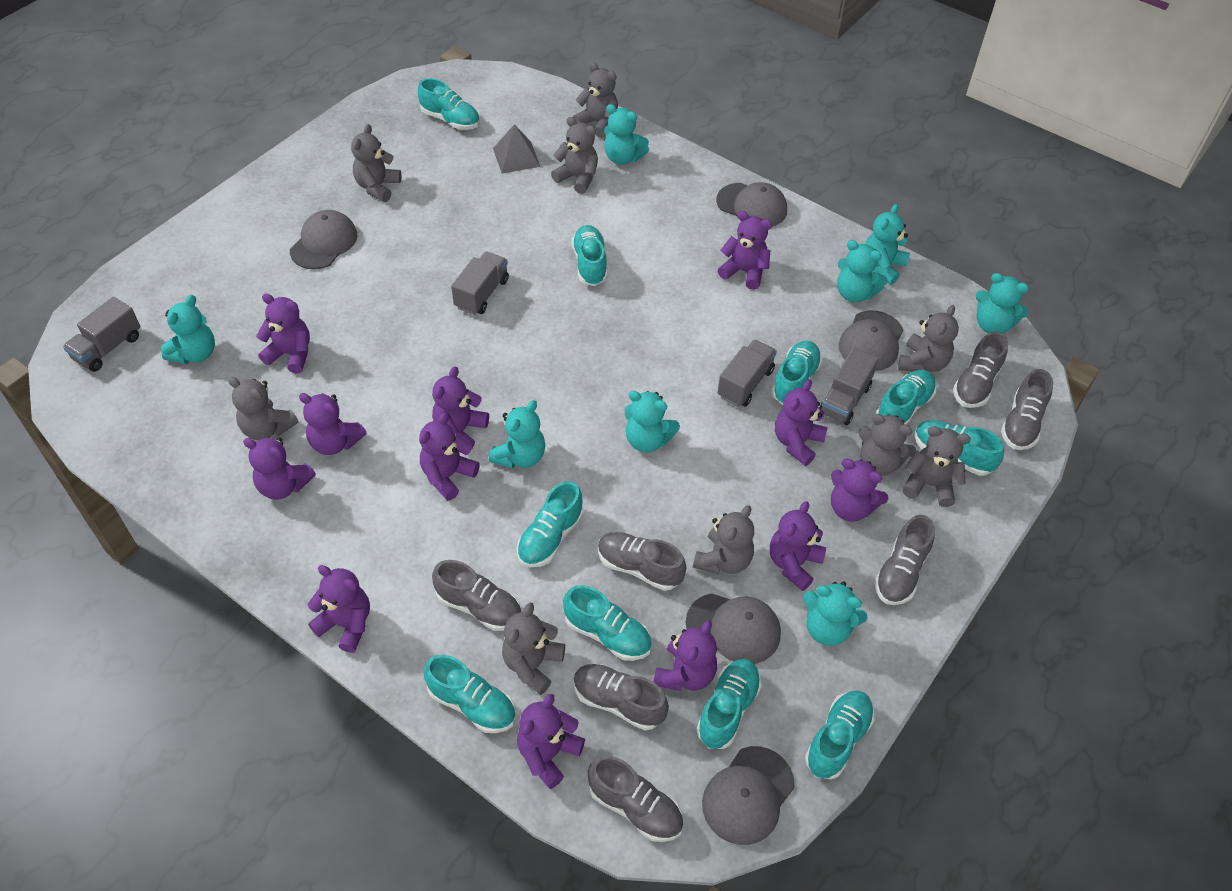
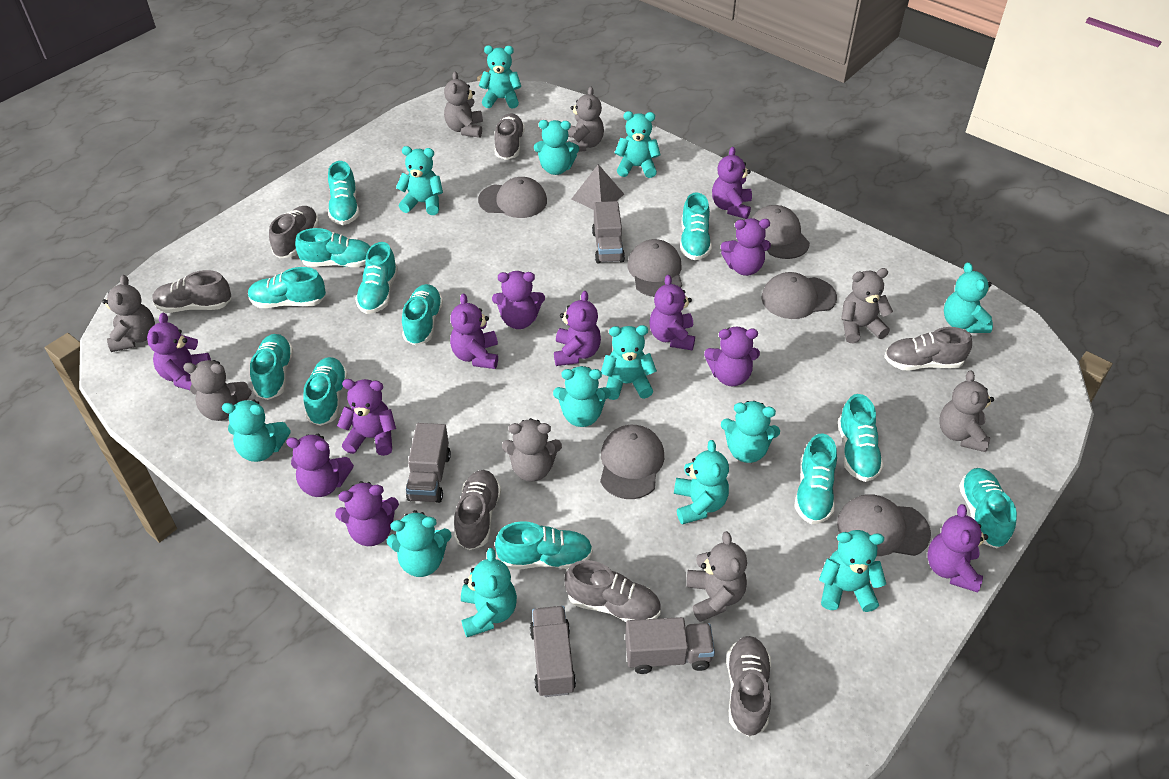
grey cap: [290,210,358,269] [686,593,781,664] [702,746,795,845] [716,182,787,227] [839,310,903,371] = 5 -> [478,177,547,218] [600,425,664,499] [627,239,682,297] [752,205,810,259] [761,272,837,319] [837,494,931,556] = 6
grey teddy bear: [228,377,298,440] [351,124,401,202] [502,602,565,695] [551,117,598,194] [573,62,618,138] [693,505,754,575] [859,414,916,476] [898,305,959,372] [902,426,971,507] = 9 -> [102,275,155,352] [183,360,252,421] [444,71,483,138] [502,418,562,482] [566,87,604,152] [686,531,747,622] [841,268,893,343] [939,370,994,452] = 8
turquoise shoe: [418,78,480,130] [424,655,516,733] [517,481,583,567] [563,585,652,661] [572,225,607,286] [696,659,762,749] [772,340,822,405] [805,691,875,780] [876,370,936,425] [914,420,1004,476] = 10 -> [248,267,326,308] [250,334,293,400] [295,228,371,267] [303,357,348,426] [328,161,359,225] [355,242,398,314] [402,284,443,346] [495,521,593,570] [680,192,712,260] [794,434,837,524] [838,394,884,482] [959,468,1017,548] = 12
turquoise teddy bear: [161,295,215,364] [489,400,545,469] [604,104,649,165] [625,391,680,452] [803,582,868,646] [837,240,887,302] [865,204,910,285] [975,273,1029,334] = 8 -> [222,399,291,462] [387,510,452,577] [396,146,443,215] [461,548,517,637] [479,45,521,109] [534,120,579,175] [553,366,611,427] [601,325,657,400] [615,111,661,178] [674,440,729,525] [721,401,780,463] [819,530,886,612] [944,262,993,333] = 13

